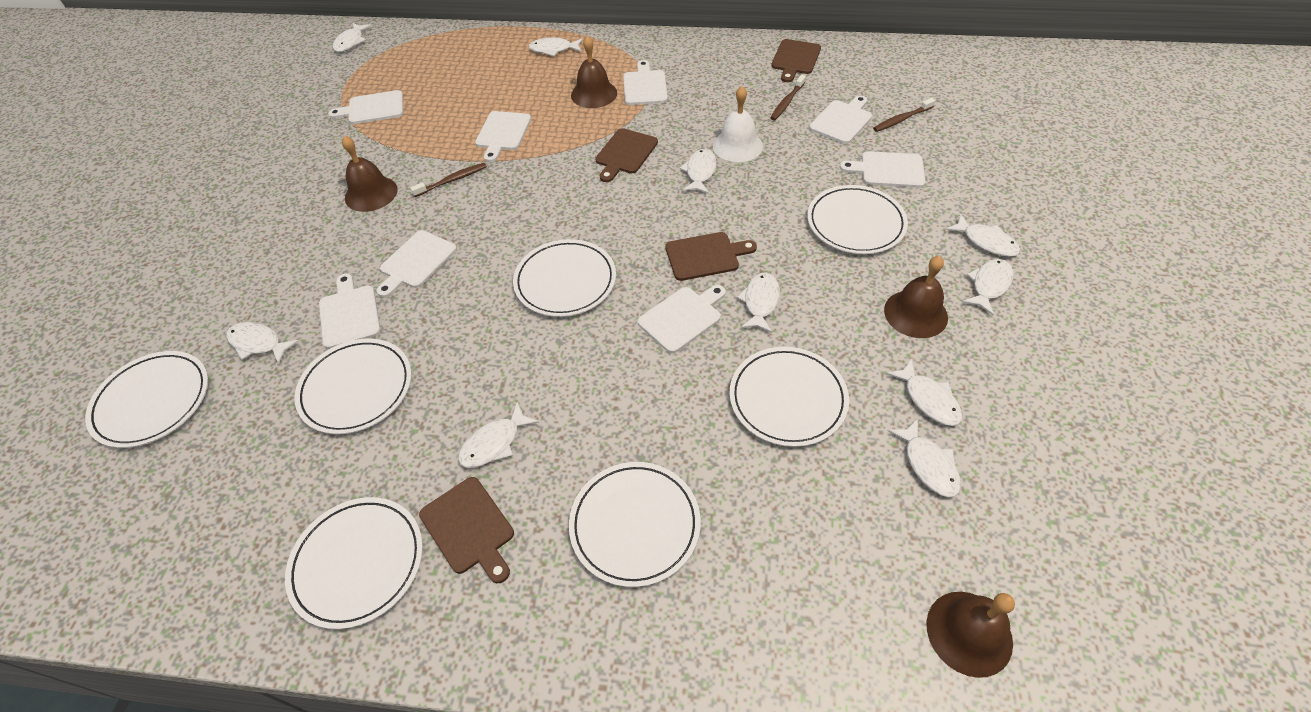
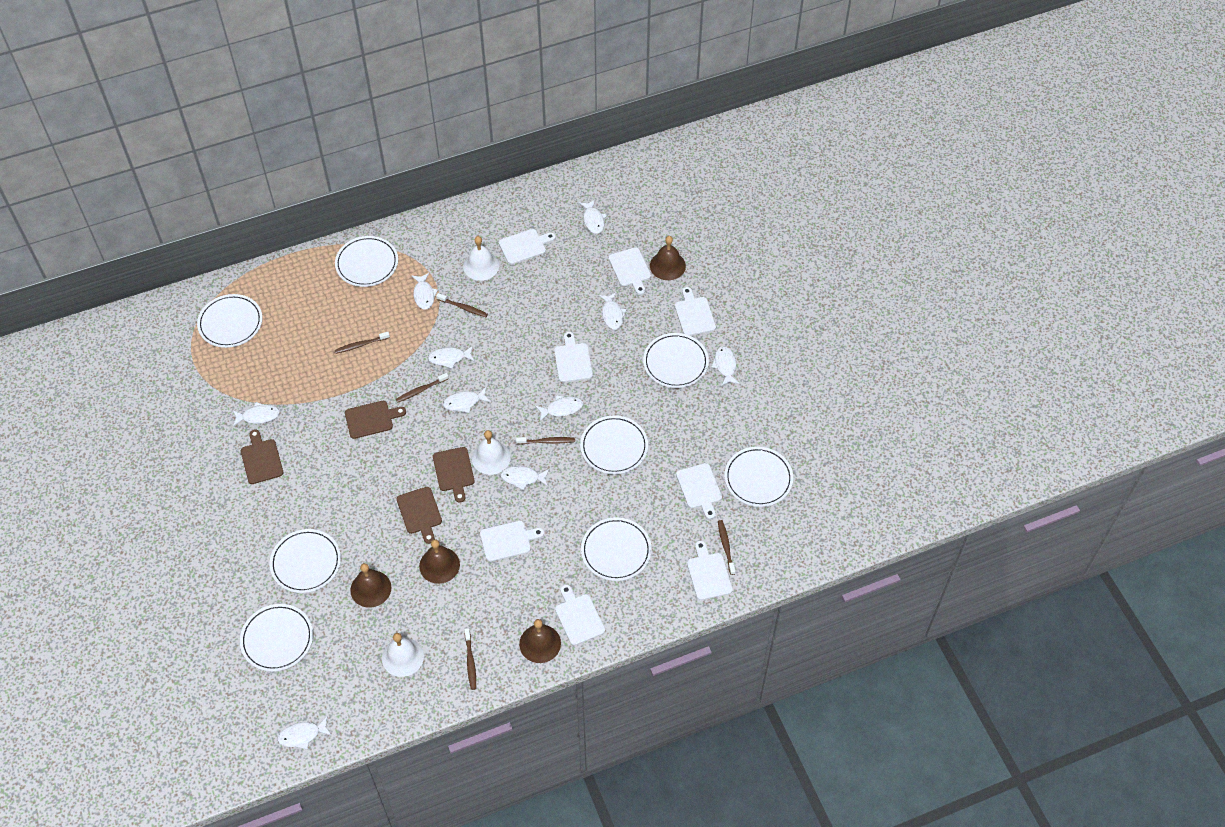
brown toothbrush: [410,163,487,197] [771,75,806,120] [873,98,936,132] = 3 -> [335,332,390,354] [396,373,449,403] [436,293,488,317] [465,628,476,690] [516,437,575,444] [718,520,736,575] = 6
white bell: [712,86,763,162] = 1 -> [382,633,424,677] [463,236,499,281] [472,430,511,475] = 3
white plate: [85,351,208,448] [285,497,423,629] [295,338,412,434] [513,239,616,317] [569,462,701,587] [730,347,849,447] [807,185,908,254] = 7 -> [197,294,262,348] [240,604,313,672] [270,529,341,593] [335,236,398,287] [580,415,648,474] [581,517,652,581] [643,333,709,388] [724,447,793,507] = 8

